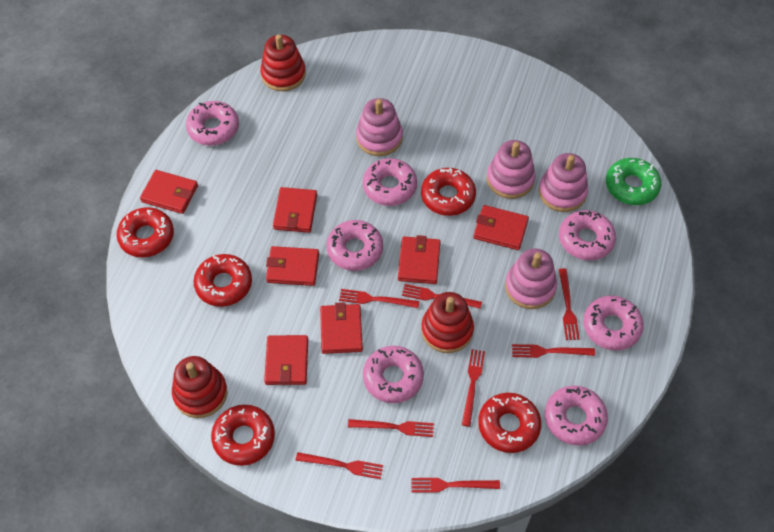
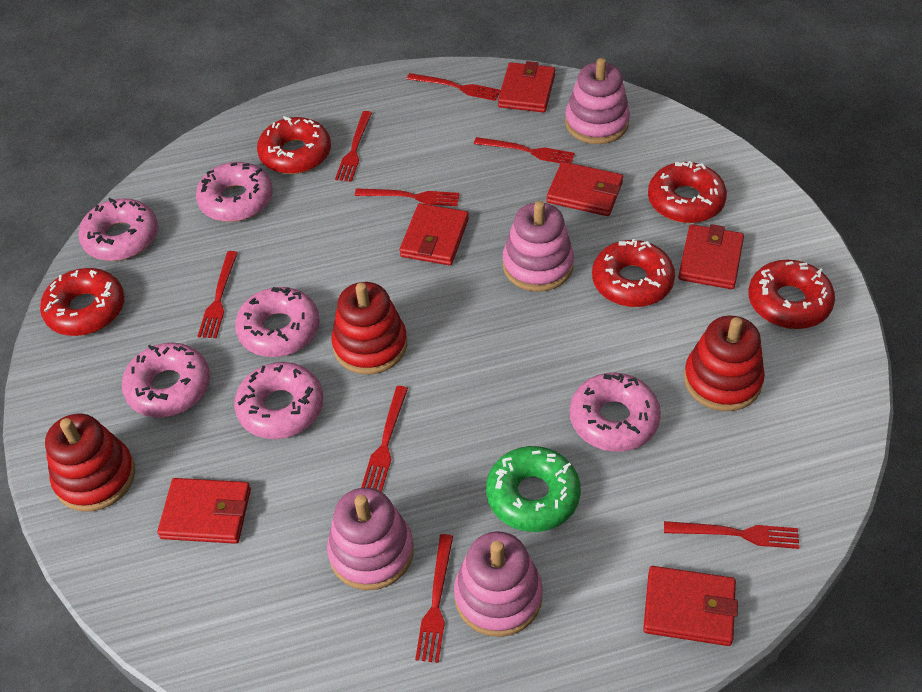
pink donut: [186,101,239,146] [327,220,383,271] [363,158,417,206] [363,346,424,403] [545,386,608,446] [559,210,616,261] [583,296,644,350] = 7 -> [78,198,158,261] [122,343,210,418] [196,162,273,222] [234,362,323,439] [235,287,320,357] [570,373,661,452] = 6
red wallet: [140,170,198,214] [264,335,308,385] [266,246,319,286] [273,187,317,233] [320,302,363,354] [398,235,441,284] [473,205,529,250] = 7 -> [157,478,251,544] [400,203,469,265] [498,61,555,112] [547,162,623,216] [643,566,738,646] [678,224,744,289] = 6

